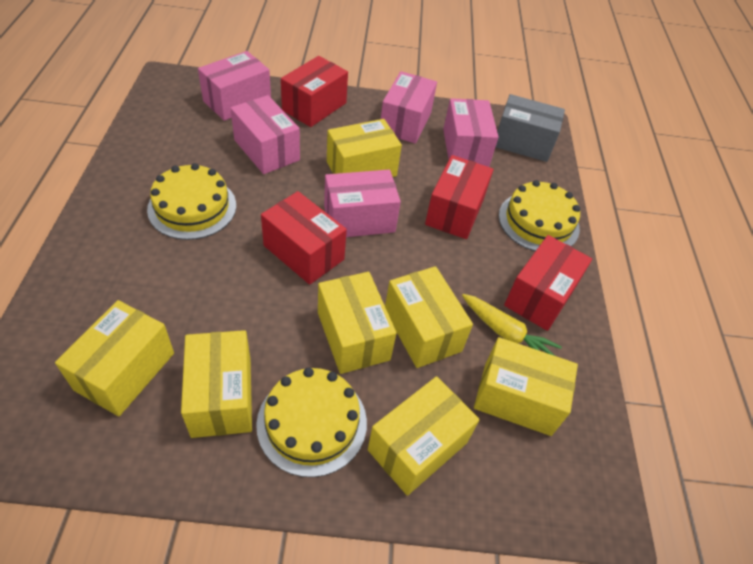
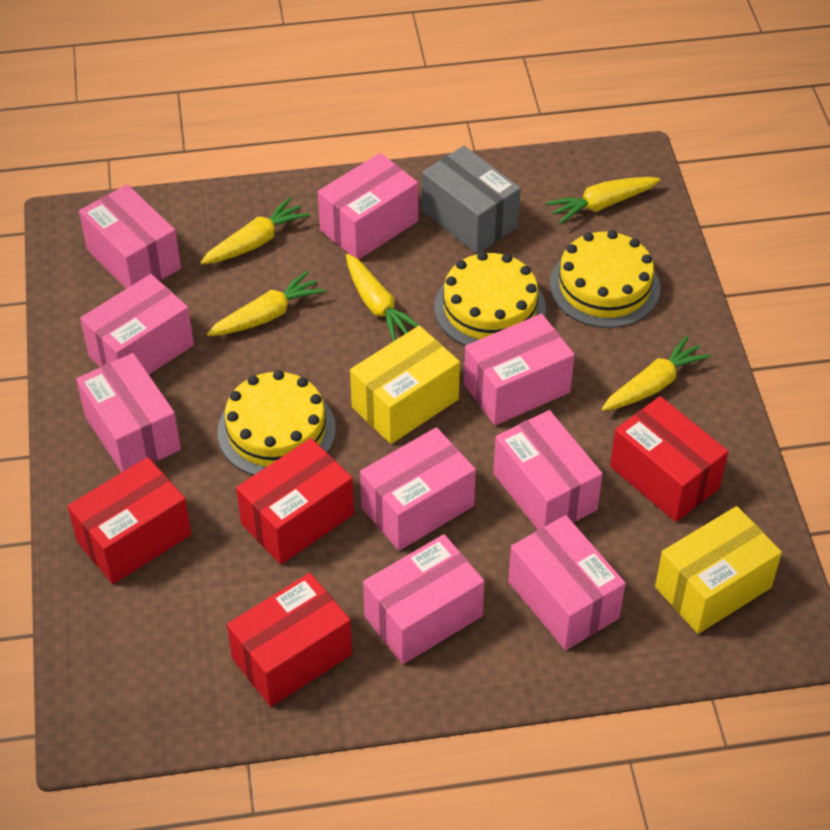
pink box: [198,51,271,121] [230,95,300,174] [324,170,401,237] [381,71,437,144] [443,98,499,167] = 5 -> [76,353,181,473] [79,184,181,289] [80,274,194,374] [318,153,418,259] [360,427,476,551] [363,534,485,664] [464,314,575,425] [493,410,603,530] [508,515,626,650] = 9
yellow box: [55,300,174,416] [181,330,252,438] [318,272,396,374] [327,119,402,177] [368,376,480,496] [385,266,473,368] [474,337,578,436] = 7 -> [350,326,460,444] [655,506,782,634] = 2
yellow carrot: [462,294,562,356] = 1 -> [200,197,310,264] [207,271,326,336] [346,254,419,342] [546,177,661,224] [602,336,711,411] = 5

